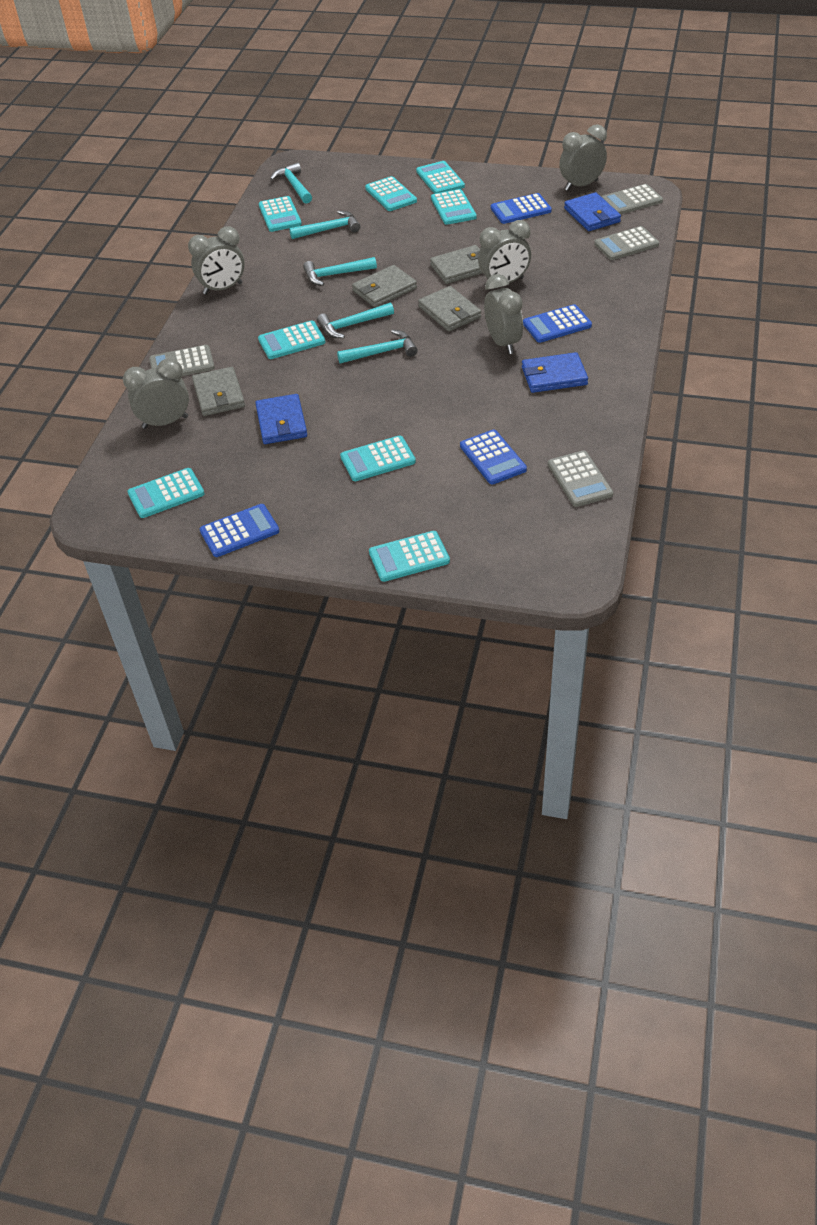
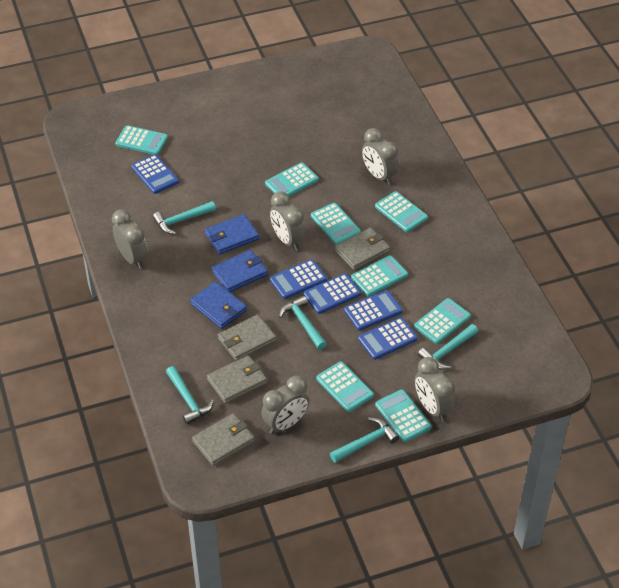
blue calculator: [200,504,279,557] [460,430,527,485] [491,193,552,224] [523,304,592,343] = 4 -> [131,154,179,194] [270,259,327,299] [303,273,361,314] [344,290,403,331] [358,317,418,360] = 5
grey calculator: [149,345,215,376] [548,450,613,507] [594,226,659,260] [602,184,663,214] = 4 -> none = 0

